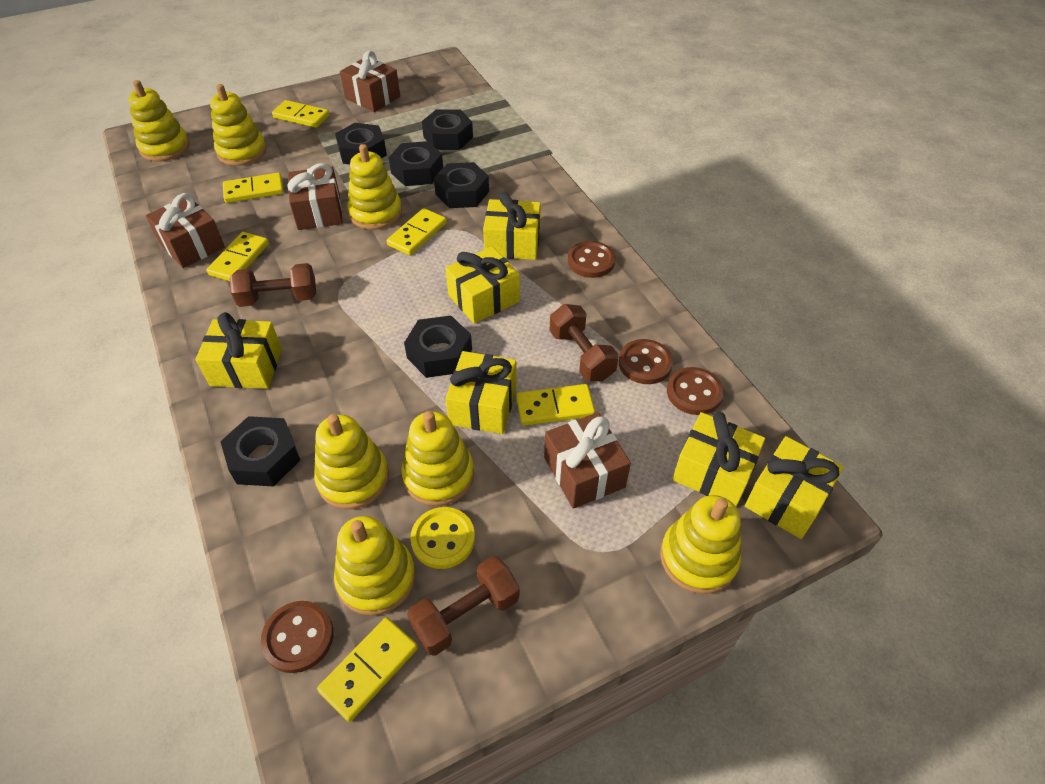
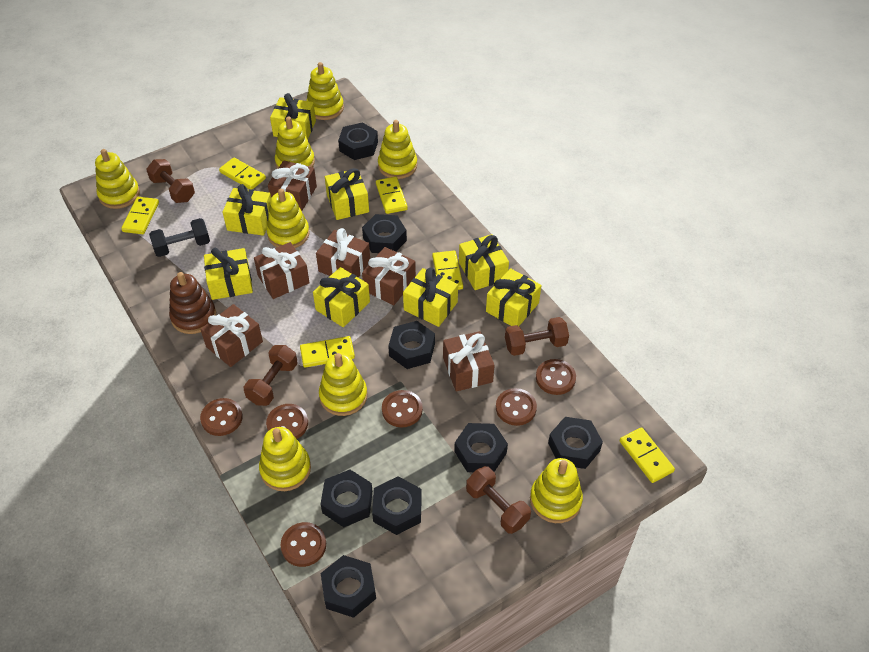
black dumbbell: none = 0 -> [149,218,210,257] = 1
black nut: [220,416,300,486] [335,123,387,164] [389,141,443,186] [404,316,472,378] [422,109,473,150] [434,162,489,208] = 6 -> [320,469,373,527] [321,555,376,618] [338,122,378,160] [362,214,407,253] [372,476,422,535] [388,321,435,369] [454,423,508,472] [548,417,603,469] = 8
brown button: [261,601,334,673] [568,241,615,278] [619,339,673,384] [667,367,724,415] = 4 -> [200,398,243,436] [266,404,308,439] [281,522,326,567] [382,390,423,427] [496,388,537,426] [536,359,576,395] = 6
brown dumbbell: [230,263,316,307] [407,556,519,656] [549,304,619,381] = 3 -> [146,159,195,203] [244,345,298,406] [466,466,531,534] [505,317,569,356] = 4
brown gift: [146,193,225,268] [287,163,343,230] [340,51,400,112] [544,412,631,509] = 4 -> [200,304,263,367] [254,242,310,299] [268,160,317,211] [316,228,370,278] [362,247,416,305] [443,331,495,392] = 6
brown stacking toy: none = 0 -> [169,272,216,334] = 1
yellow button: [410,507,475,569] = 1 -> none = 0
yellow gift: [196,312,282,389] [445,247,520,324] [445,351,517,434] [483,192,541,260] [673,412,765,507] [745,436,844,539] = 6 -> [204,248,253,300] [223,184,271,236] [270,93,316,140] [313,267,370,327] [325,168,369,220] [403,267,458,327] [459,234,509,290] [486,268,541,326] = 8
yellow stacking toy: [128,80,190,162] [210,84,267,166] [314,414,389,509] [334,516,416,616] [347,144,402,230] [401,411,474,506] [660,495,741,594] = 7 -> [95,149,140,209] [259,427,311,491] [266,189,310,248] [275,117,315,169] [306,62,344,120] [319,353,367,416] [378,120,417,179] [530,458,583,523] = 8

